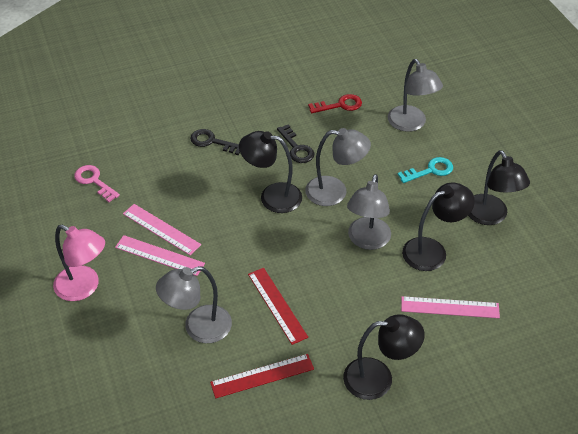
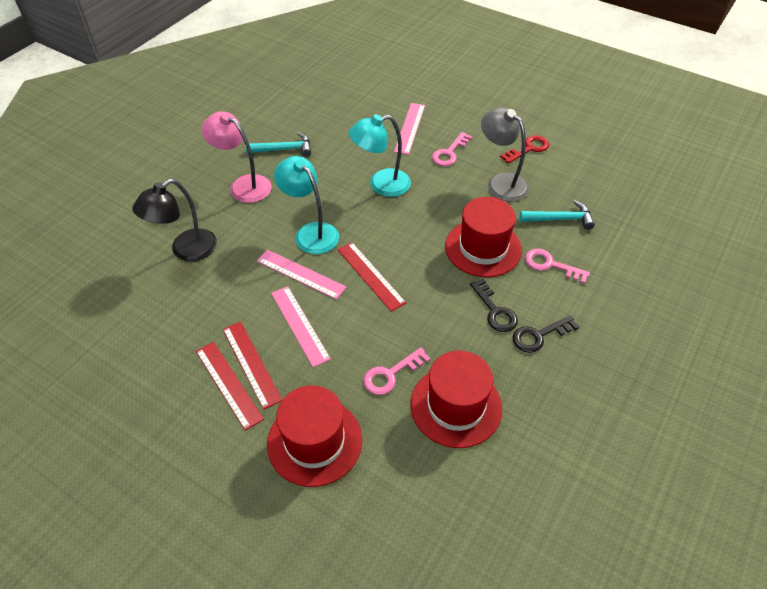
black lamp: [239,131,302,213] [343,314,425,400] [402,182,475,271] [468,150,530,225] = 4 -> [132,179,217,261] = 1
grey lamp: [156,266,232,343] [305,128,371,206] [347,174,391,250] [388,59,443,132] = 4 -> [481,107,529,202] = 1
pink key: [74,165,120,202] = 1 -> [363,347,431,395] [432,132,473,166] [525,249,590,284] = 3
red hat: none = 0 -> [267,385,362,487] [410,351,502,448] [445,197,522,277] = 3
red ruler: [210,354,314,398] [248,268,308,345] = 2 -> [196,342,264,431] [223,321,282,410] [337,242,406,312] = 3
turquoise hammer: none = 0 -> [245,132,311,157] [520,200,595,230] = 2
turquoise key: [397,157,453,183] = 1 -> none = 0
turquoise lamp: none = 0 -> [274,156,339,254] [349,114,411,197] = 2

